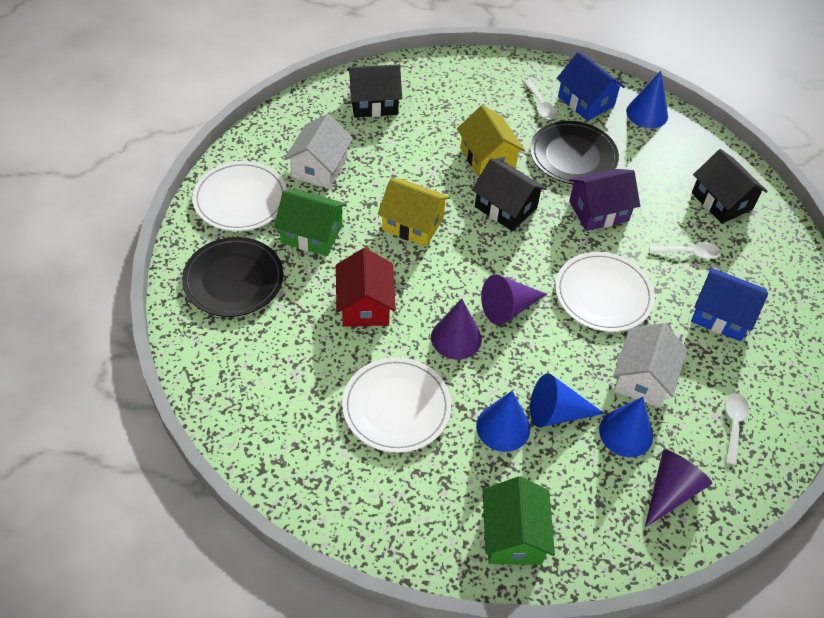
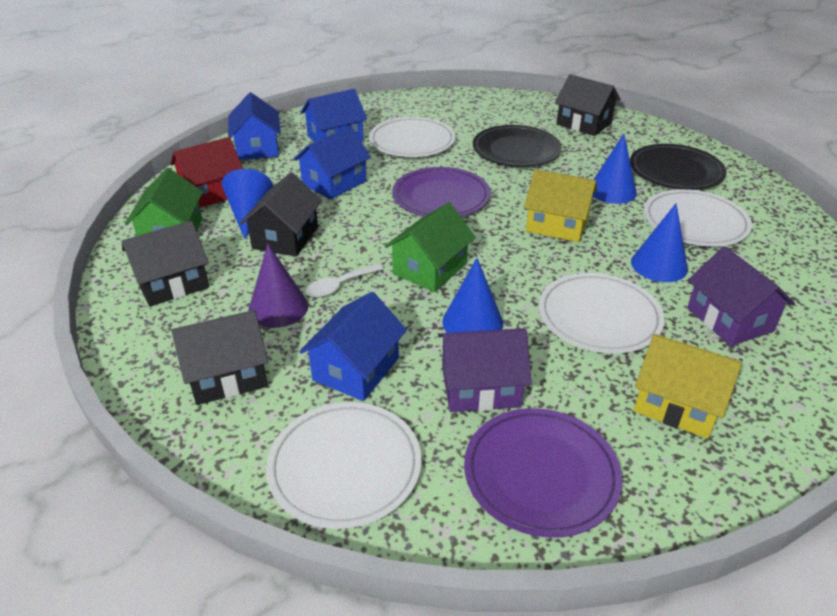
black house: [347,64,402,117] [472,158,547,231] [692,149,768,224] = 3 -> [122,221,209,307] [171,310,268,405] [240,172,322,257] [555,74,620,136] = 4
blue house: [557,52,625,121] [691,268,768,341] = 2 -> [228,92,281,160] [293,126,371,200] [299,292,407,401] [301,89,367,142] = 4
purple cone: [431,299,482,360] [481,275,547,325] [645,449,712,528] = 3 -> [248,244,308,328] = 1
purple house: [569,169,640,231] = 1 -> [438,328,532,412] [687,246,795,346] = 2
purple plate: none = 0 -> [393,167,491,216] [464,408,622,538] = 2
white house: [284,114,353,189] [613,323,687,408] = 2 -> none = 0
white plate: [192,161,287,231] [342,357,451,453] [555,252,655,332] = 3 -> [266,402,422,529] [369,117,456,157] [539,273,665,354] [644,189,752,246] = 4
white spoon: [523,79,557,120] [649,242,721,259] [725,393,749,465] = 3 -> [306,263,383,297] = 1

